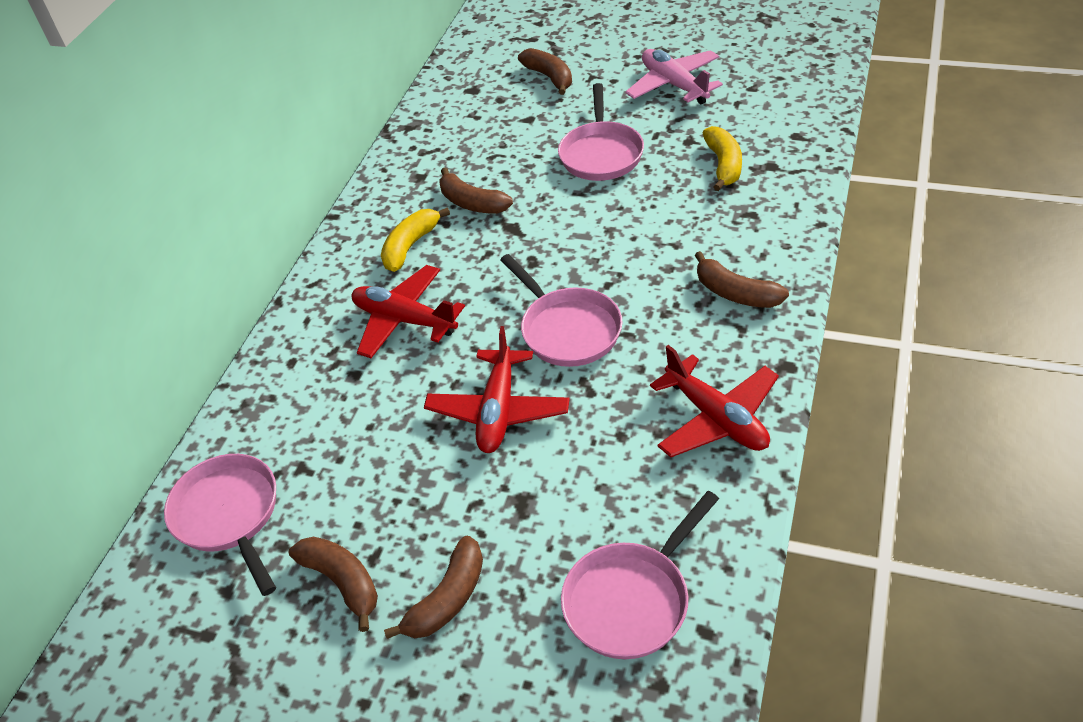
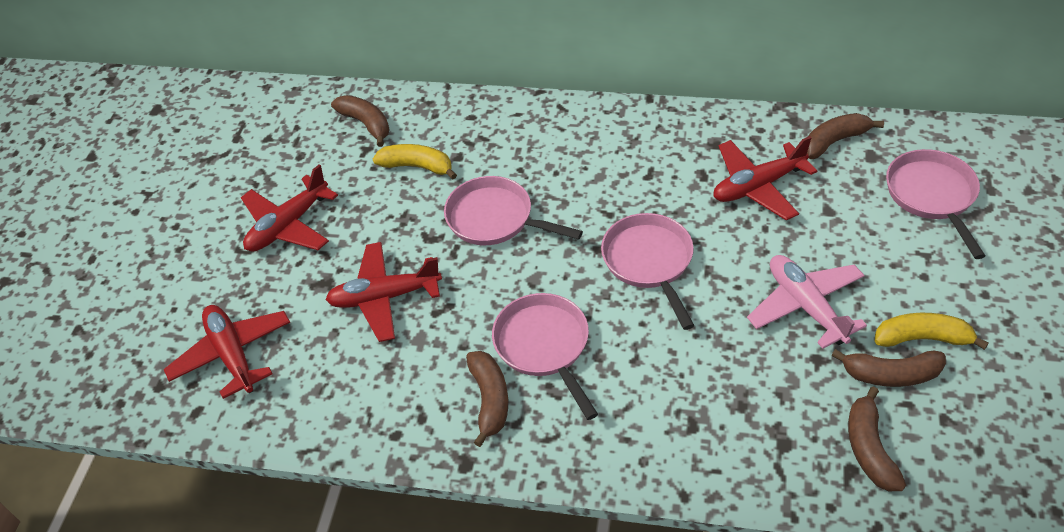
red plane: [351,265,465,358] [424,326,570,453] [650,345,779,457] = 3 -> [164,305,290,399] [241,164,338,252] [325,242,442,342] [713,136,817,220] = 4

